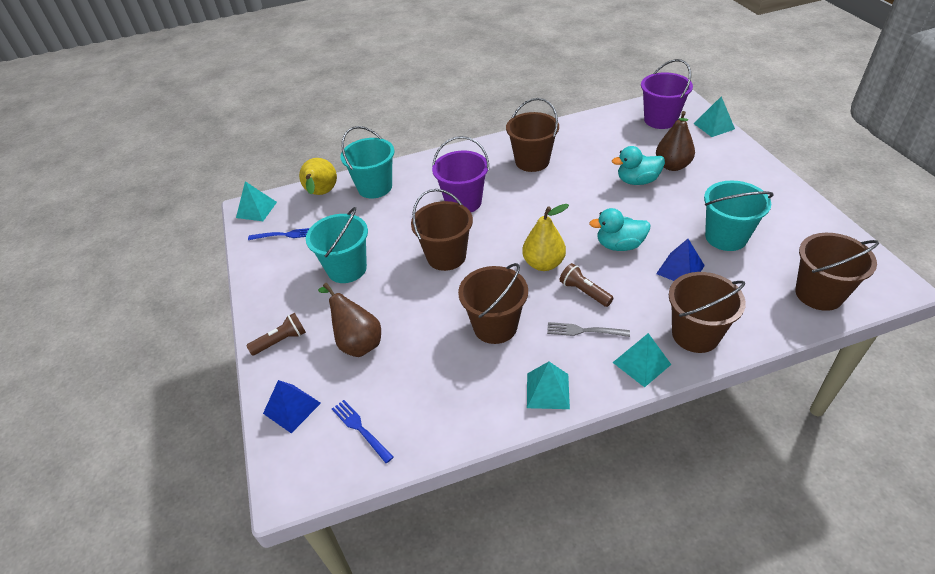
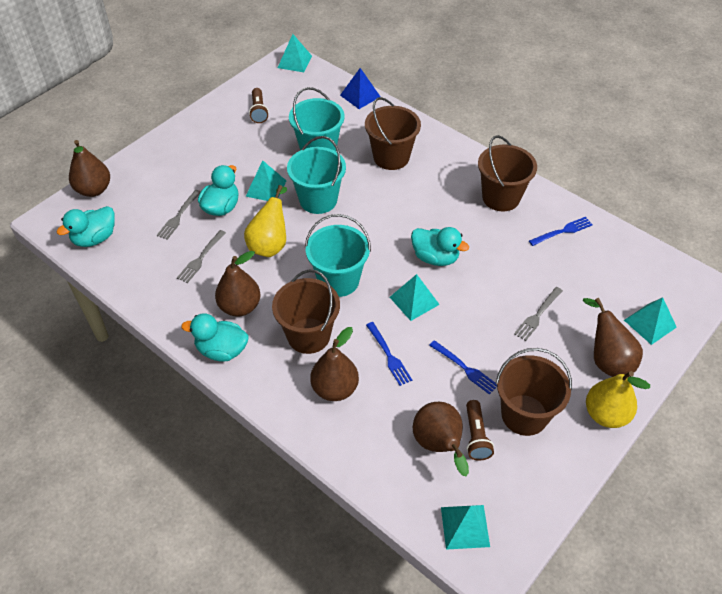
blue fork: [248,228,310,240] [332,400,394,463] = 2 -> [366,322,412,386] [429,340,497,395] [529,217,593,246] = 3
blue pyramid: [263,380,321,433] [656,239,705,281] = 2 -> [340,68,380,109] = 1
brown bucket: [411,189,473,271] [458,263,528,344] [506,98,559,172] [669,272,746,353] [795,233,879,311] = 5 -> [272,270,340,354] [365,97,421,170] [478,135,537,211] [495,348,572,436] = 4
brown pear: [318,283,381,357] [656,111,695,171] = 2 -> [69,140,110,197] [215,251,261,317] [310,327,359,401] [413,402,469,476] [583,298,643,377] = 5
grey fork: [547,322,630,337] = 1 -> [157,190,201,240] [177,230,226,283] [514,287,563,341] = 3
purple bucket: [432,136,489,212] [641,59,693,129] = 2 -> none = 0
turquoise duck: [589,208,650,251] [612,146,665,185] = 2 -> [56,206,115,247] [181,313,248,362] [198,165,239,216] [411,227,469,266] = 4
turquoise pyramid: [236,181,277,221] [527,362,570,409] [612,333,671,387] [694,96,735,137] = 4 -> [246,160,286,201] [278,34,312,72] [390,274,440,321] [441,505,490,550] [624,297,677,345] = 5

